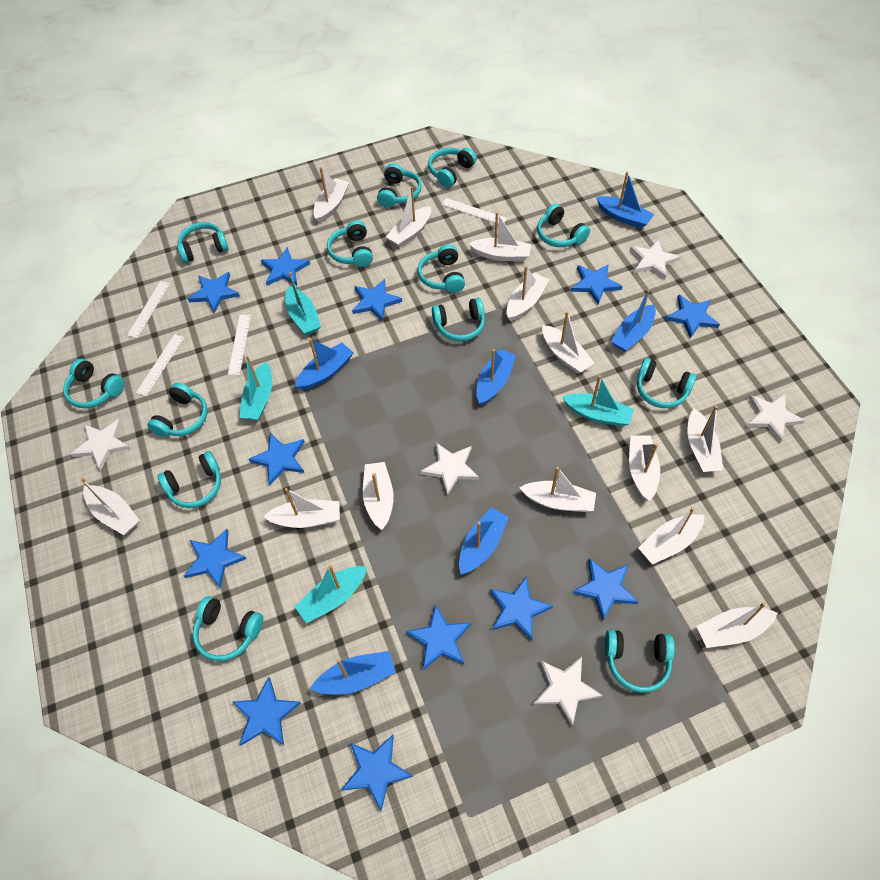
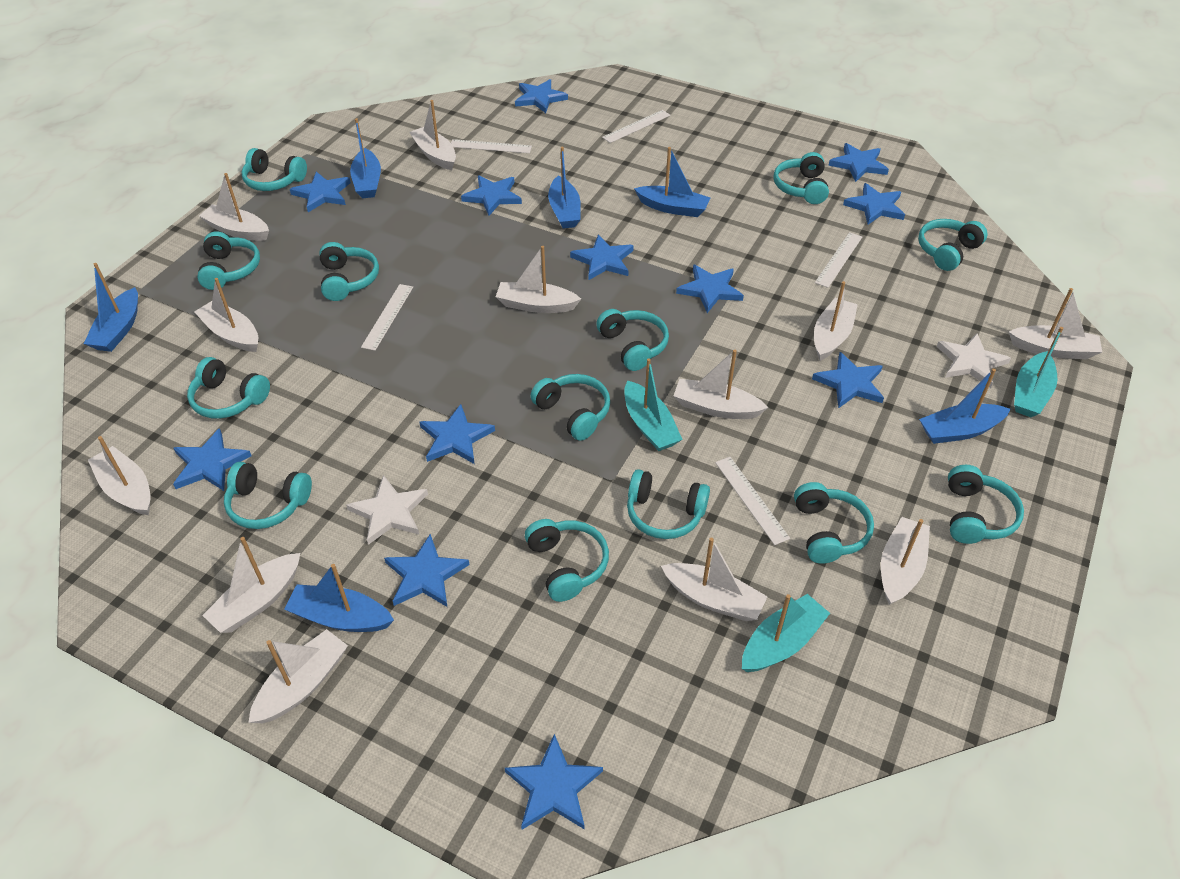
turquoise boat: [239,355,272,420] [285,272,321,335] [295,565,367,624] [562,375,634,426] = 4 -> [624,358,683,451] [742,594,830,672] [1014,327,1063,417] = 3
white boat: [81,478,140,535] [263,488,340,528] [313,167,349,223] [363,462,394,530] [386,186,431,248] [468,212,531,261] [507,266,549,321] [519,467,596,512] [542,311,594,374] [629,435,660,501] [638,507,704,565] [688,406,723,472] [696,602,778,648] = 13 -> [88,436,150,515] [194,278,258,352] [199,173,269,241] [202,537,300,633] [248,629,348,723] [409,100,456,170] [496,246,581,313] [661,538,768,621] [674,350,768,419] [814,281,858,361] [881,517,930,605] [1009,288,1102,359] = 12
white ruler: [127,281,170,338] [136,334,184,396] [228,315,251,375] [441,198,507,223] = 4 -> [361,284,413,351] [451,139,532,153] [602,110,671,143] [715,457,790,545] [815,232,862,288] = 5
white star: [71,419,131,470] [420,443,479,496] [534,657,603,726] [630,239,681,279] [746,393,805,442] = 5 -> [346,475,428,545] [937,333,1011,388] = 2

